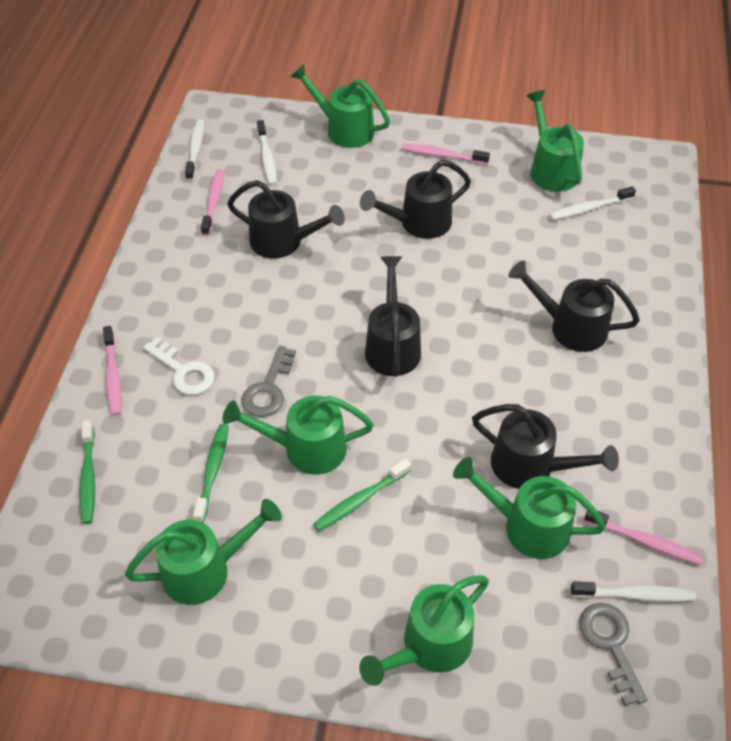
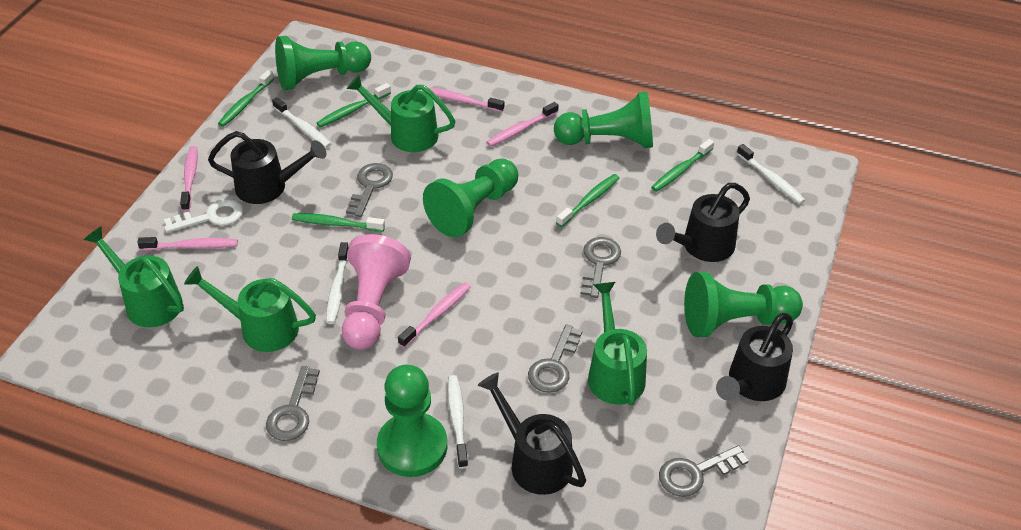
black watering can: [227,180,345,258] [360,160,471,239] [365,256,421,377] [472,404,619,489] [508,261,640,352] = 5 -> [208,131,326,204] [478,373,586,495] [656,183,750,262] [716,313,793,401] = 4
green pawn: none = 0 -> [275,36,371,90] [377,364,447,477] [423,158,518,238] [554,92,653,148] [684,272,803,337] = 5
green toothbrush: [79,420,95,524] [193,424,229,523] [313,459,411,531] = 3 -> [218,70,274,127] [292,213,385,232] [317,83,391,127] [556,174,619,227] [651,139,714,192] = 5
green watering can: [125,499,282,605] [222,395,374,475] [290,64,390,148] [359,575,489,686] [453,457,606,559] [526,90,584,192] = 6 -> [83,226,184,328] [184,266,316,352] [347,75,455,152] [588,282,647,406] = 4
grey key: [242,346,296,417] [579,603,648,706] = 2 -> [266,366,320,441] [346,163,393,217] [528,324,582,393] [581,237,621,298] [659,445,748,497] = 5
pink pawn: none = 0 -> [342,234,411,349] = 1
pink toothbrush: [103,326,122,416] [201,169,224,236] [402,144,490,165] [584,511,703,565] = 4 -> [137,237,238,251] [180,146,198,212] [398,282,471,348] [429,88,504,112] [487,102,559,147] = 5

